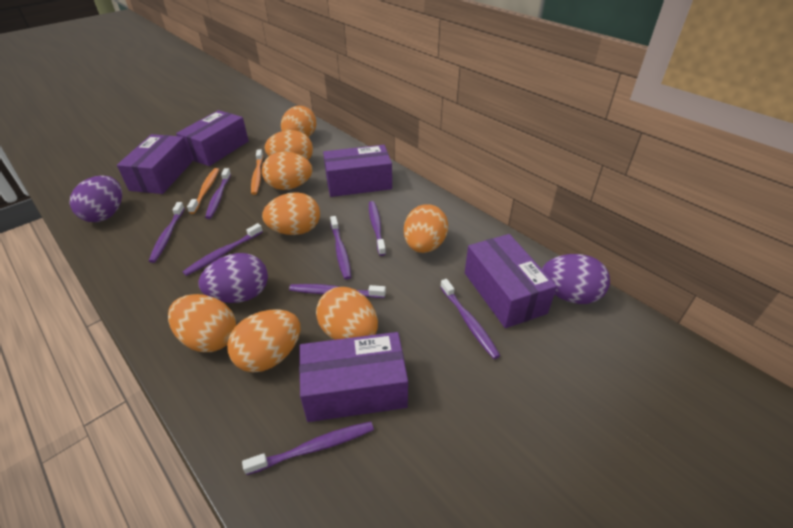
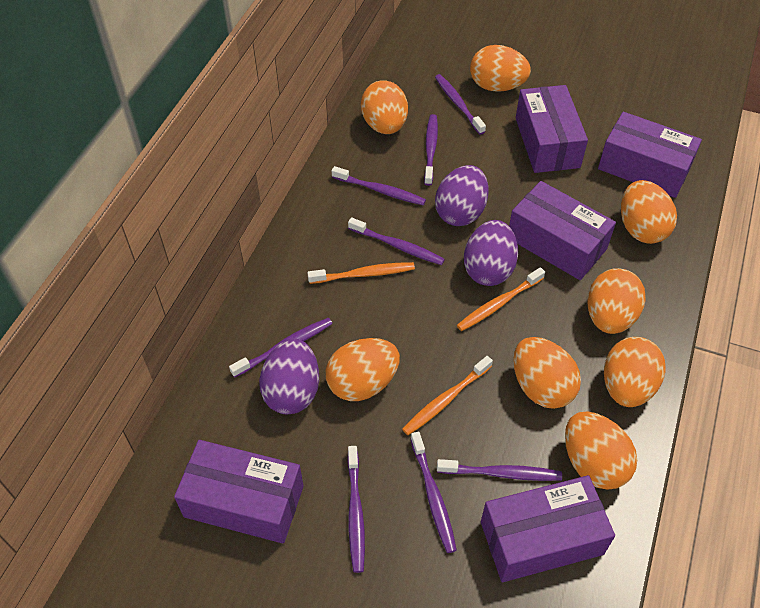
orange toothbrush: [187,168,219,214] [251,149,263,195] = 2 -> [307,262,415,284] [402,356,493,435] [457,267,545,331] = 3

